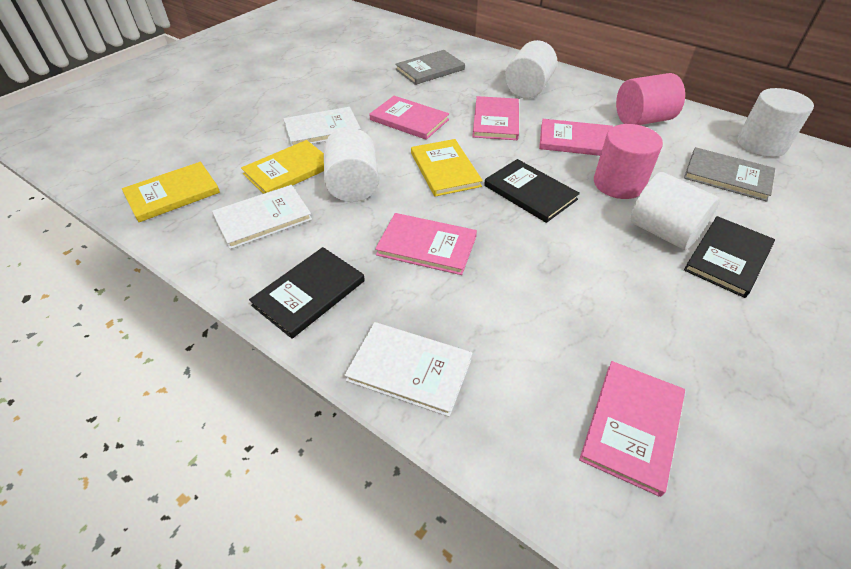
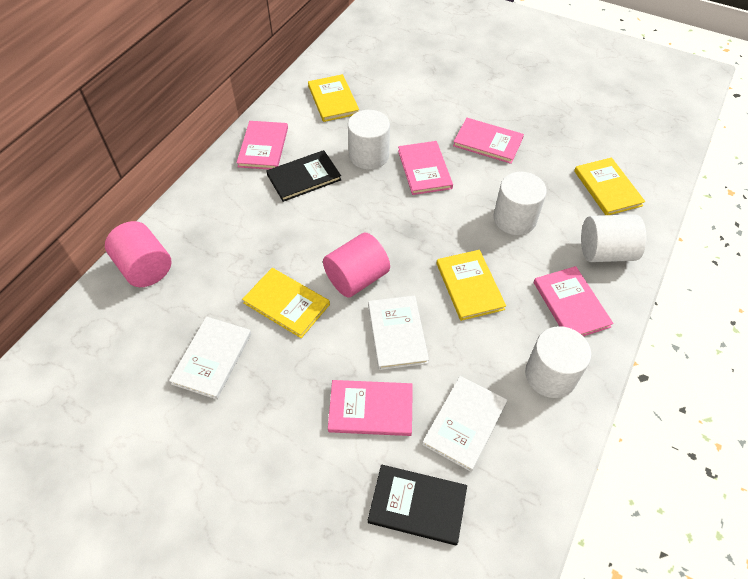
black book: [249,247,365,339] [484,159,580,223] [684,216,775,298] = 3 -> [266,150,341,202] [368,464,467,546] = 2
grey book: [395,50,465,85] [684,147,775,202] = 2 -> none = 0
yellow book: [122,162,220,222] [241,140,324,194] [411,139,483,197] = 3 -> [242,268,330,338] [308,74,359,122] [436,250,506,321] [574,157,646,215] = 4

